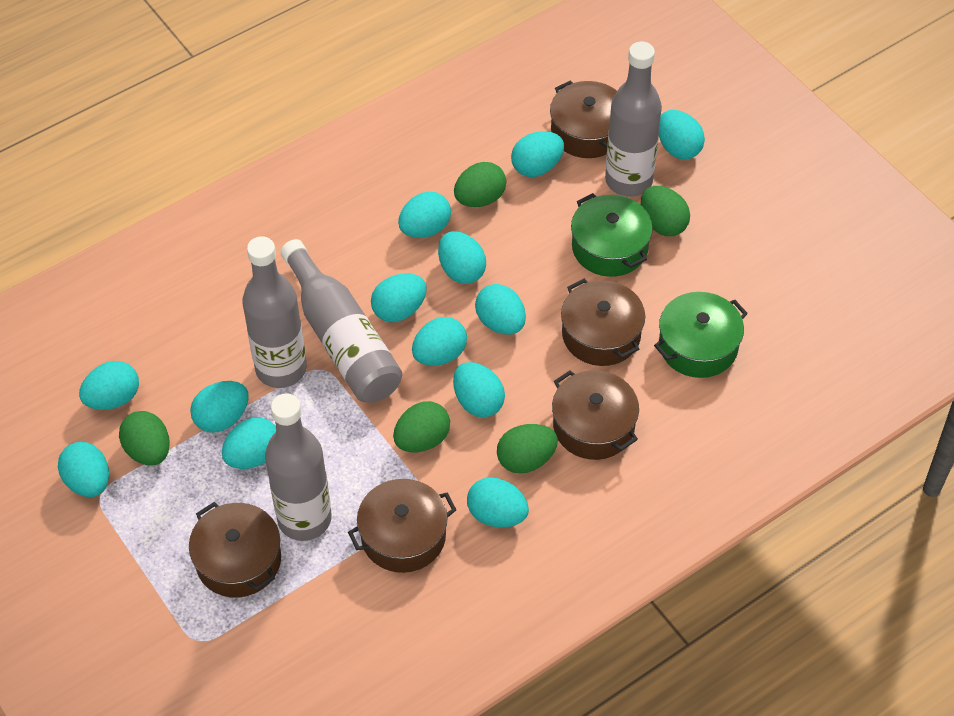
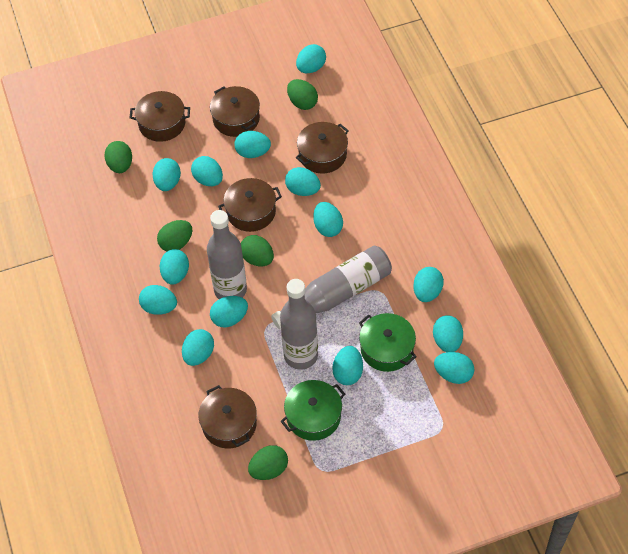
grey bottle: [242,236,307,388] [265,394,332,541] [280,239,402,402] [605,41,662,197] = 4 -> [207,210,247,299] [271,246,392,329] [280,279,318,370] = 3
turquoise egg: [58,442,109,497] [79,361,139,410] [190,381,249,433] [222,417,276,469] [371,274,427,322] [398,192,451,238] [412,317,467,366] [438,231,486,284] [453,362,505,418] [467,477,529,527] [475,284,526,335] [511,131,564,177] [659,110,705,159] = 13 -> [139,285,177,315] [153,158,181,191] [160,249,189,285] [182,329,214,366] [191,156,223,186] [210,296,248,327] [234,131,271,158] [285,167,321,196] [296,44,326,73] [313,202,343,237] [332,346,363,385] [413,267,444,302] [433,315,463,352] [434,352,474,384] = 14

